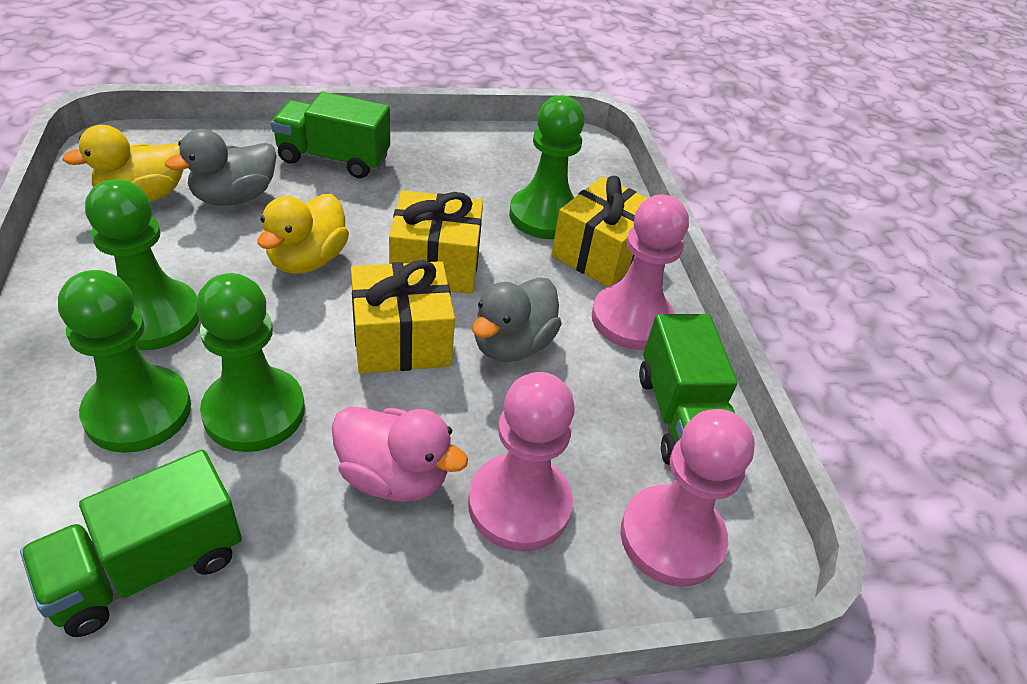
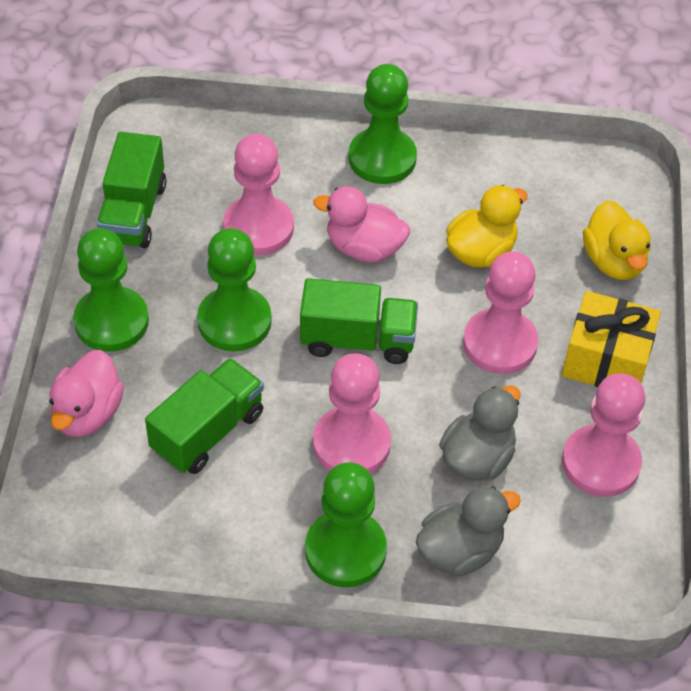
pink duck: [331,406,468,502] = 1 -> [49,350,124,437] [313,186,410,262] = 2
pink pawn: [468,372,575,551] [592,195,689,350] [620,409,755,587] = 3 -> [223,134,294,255] [313,353,391,473] [463,251,538,374] [562,373,645,497] = 4
yellow gift: [351,260,455,374] [389,190,483,294] [551,176,648,287] = 3 -> [562,291,661,387] = 1

